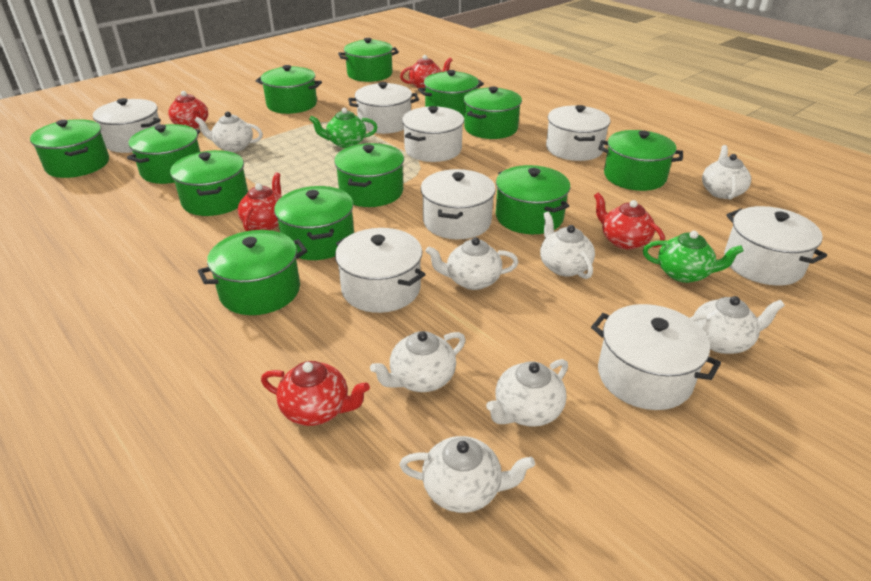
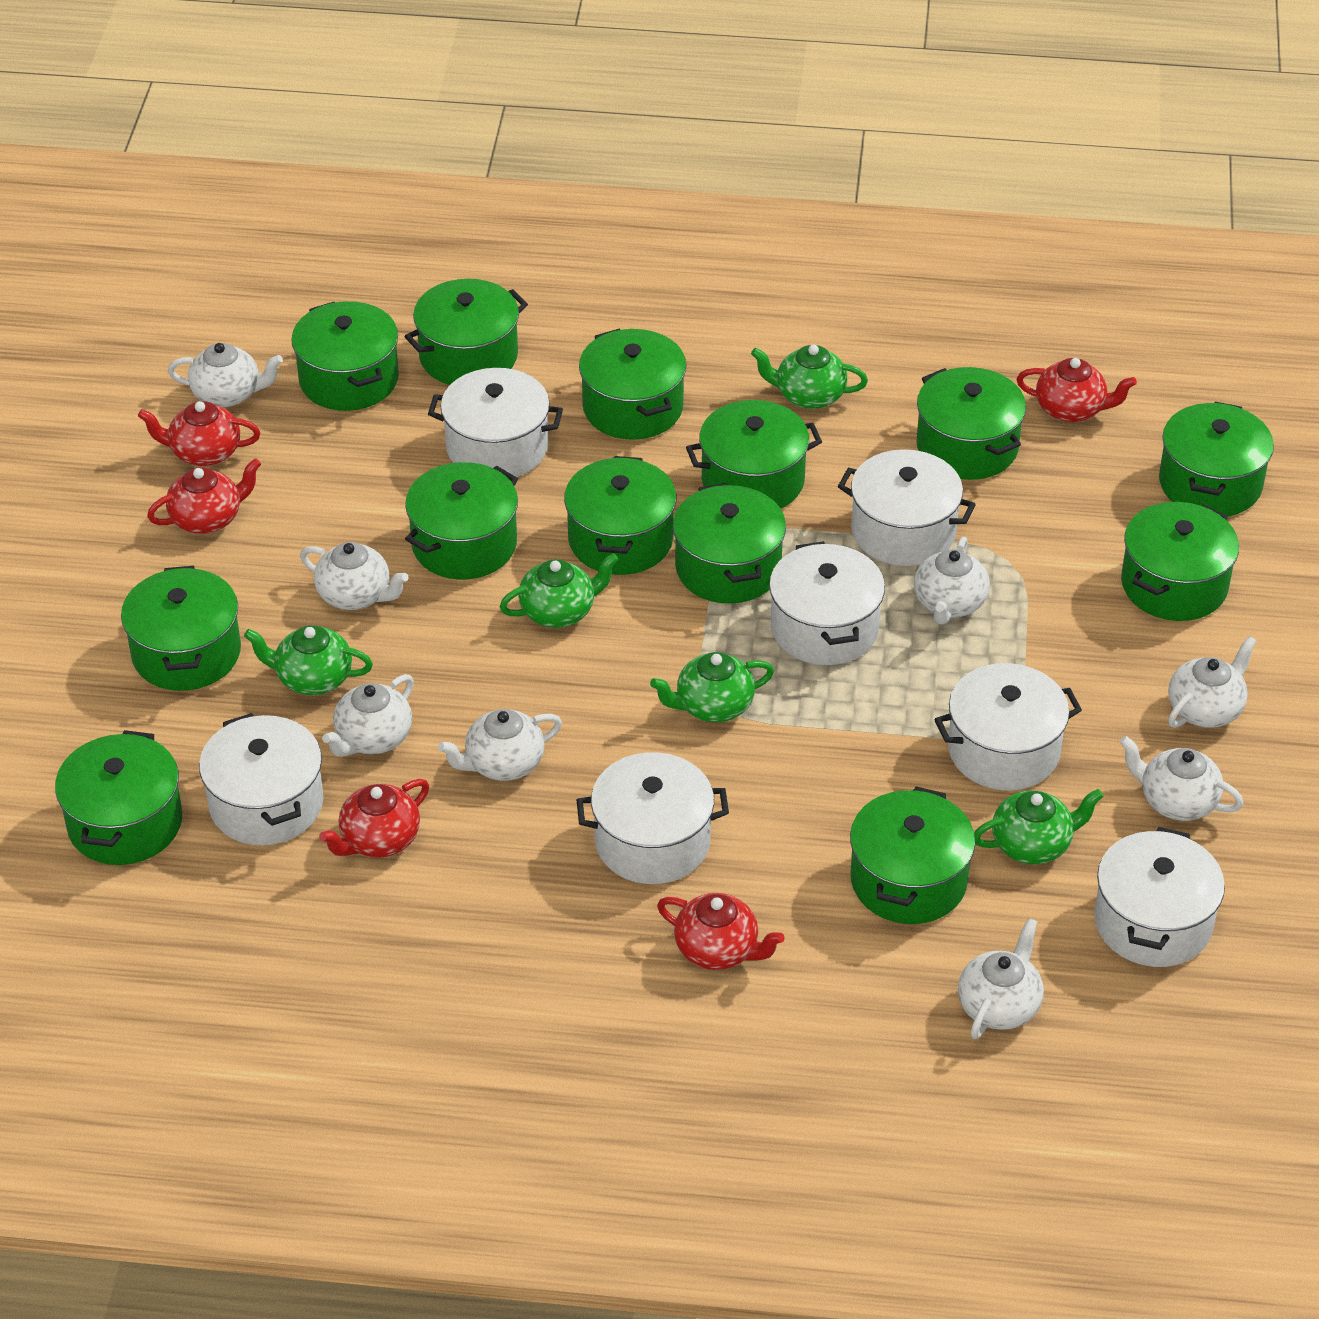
green pot: [30,119,109,178] [127,124,200,184] [170,150,248,216] [198,230,308,315] [256,65,322,114] [274,186,354,260] [334,143,404,207] [338,38,399,82] [418,70,484,117] [463,87,522,139] [496,165,570,234] [599,130,683,191] = 12 -> [55,730,182,865] [121,566,241,691] [291,301,399,411] [404,279,528,385] [405,462,518,579] [564,456,676,575] [579,328,687,440] [673,483,786,604] [686,400,822,509] [850,786,975,924] [916,367,1026,480] [1121,502,1239,621] [1159,402,1274,516] = 13
green teapot: [309,108,378,148] [643,231,744,283] = 2 -> [244,625,373,695] [500,553,619,628] [650,652,774,722] [751,345,868,409] [974,789,1104,864] = 5
white pot: [93,98,161,153] [335,228,426,313] [348,82,419,134] [402,106,464,162] [421,169,496,239] [546,105,611,161] [591,304,721,410] [724,206,827,286] = 8 -> [199,713,323,845] [428,368,563,477] [577,752,729,884] [769,541,885,665] [838,449,976,566] [934,663,1082,790] [1094,827,1225,967] = 7

